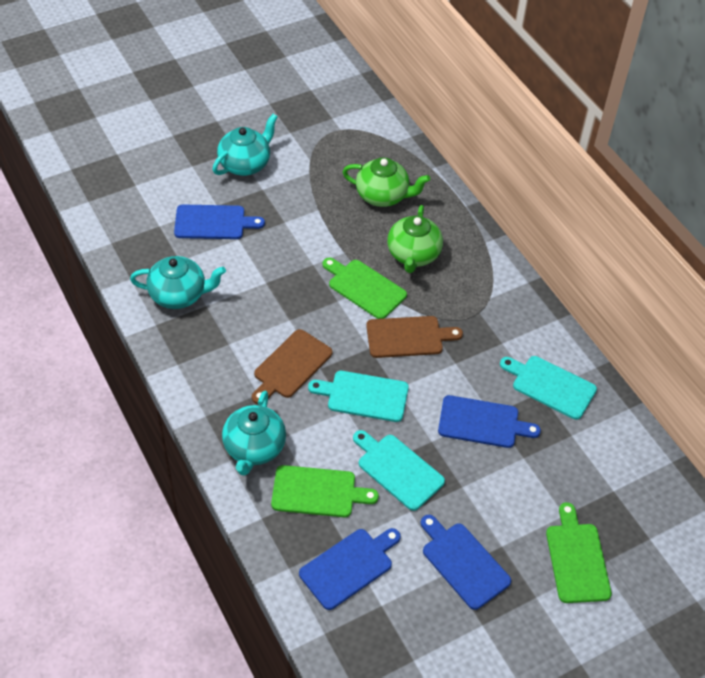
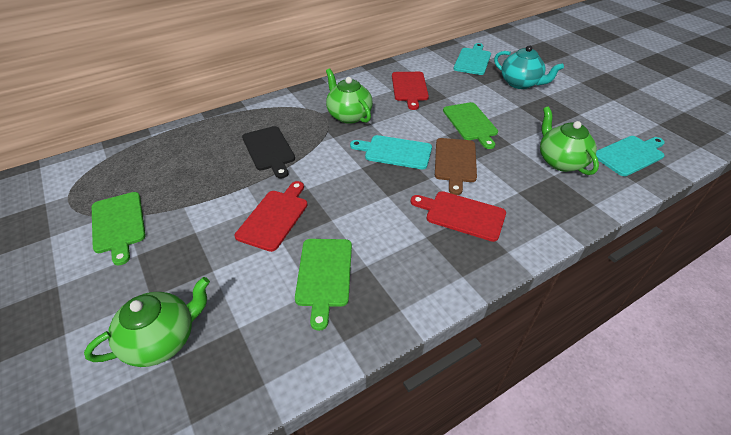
black cutting board: none = 0 -> [242,126,295,179] = 1
blue cutting board: [174,205,265,239] [299,528,401,610] [420,515,511,610] [438,395,541,448] = 4 -> none = 0
brown cutting board: [252,329,333,404] [366,316,463,358] = 2 -> [435,138,477,195] = 1
green teapot: [343,157,430,207] [387,205,443,273] = 2 -> [84,277,210,367] [326,68,373,124] [540,106,599,175] = 3
red cutting board: none = 0 -> [235,181,308,252] [392,72,429,110] [410,191,506,242] = 3
turquoise teapot: [130,256,226,309] [213,114,278,176] [222,391,286,476] = 3 -> [494,45,564,89] = 1

